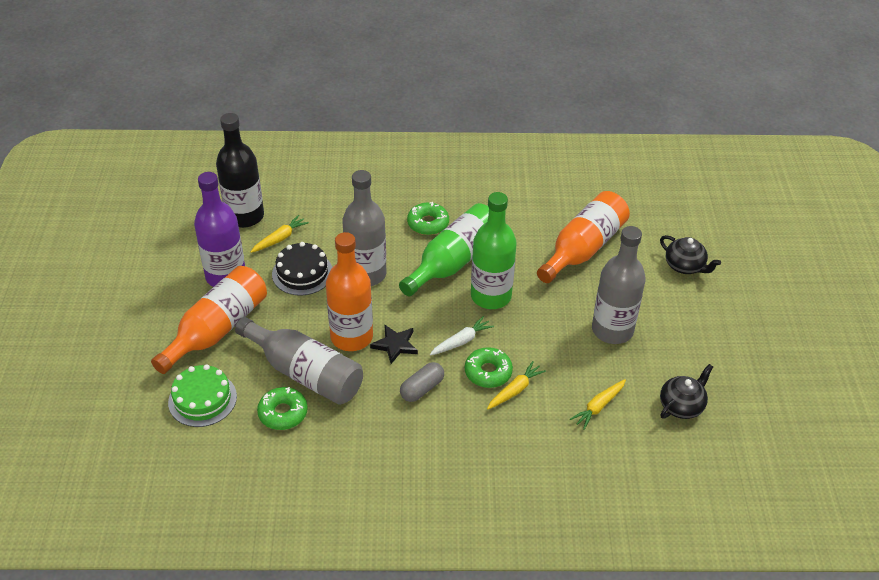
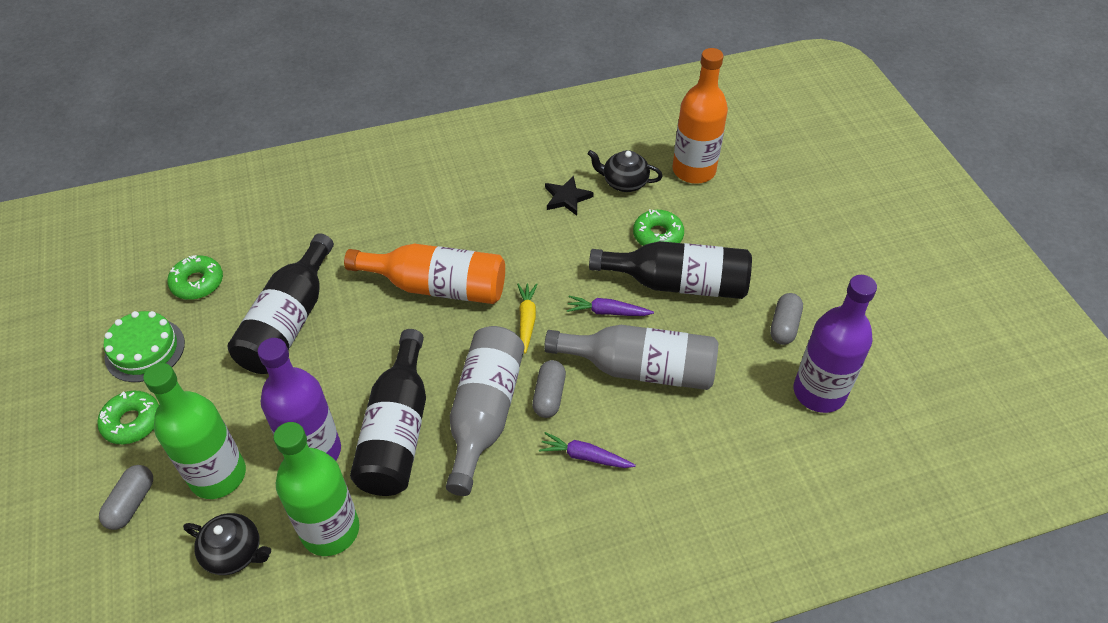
black bottle: [216,113,264,228] = 1 -> [227,233,334,374] [350,329,426,496] [589,241,752,299] = 3
black cake: [272,242,333,296] = 1 -> none = 0
grey bottle: [235,317,363,405] [342,170,386,286] [592,226,646,344] = 3 -> [446,326,524,496] [544,325,718,390] = 2
grey capsule: [400,362,444,402] = 1 -> [99,465,153,530] [532,360,566,418] [770,293,803,345] = 3
orange bottle: [151,266,267,374] [326,232,373,351] [537,191,630,283] = 3 -> [344,244,505,304] [673,48,728,184] = 2
purple bottle: [194,172,245,287] = 1 -> [258,338,341,461] [794,275,877,413] = 2
purple carrot: none = 0 -> [539,432,636,468] [567,296,654,316] = 2
white carrot: [430,316,494,356] = 1 -> none = 0
yellow carrot: [251,215,309,253] [487,361,546,410] [570,379,626,430] = 3 -> [517,283,537,354] = 1

